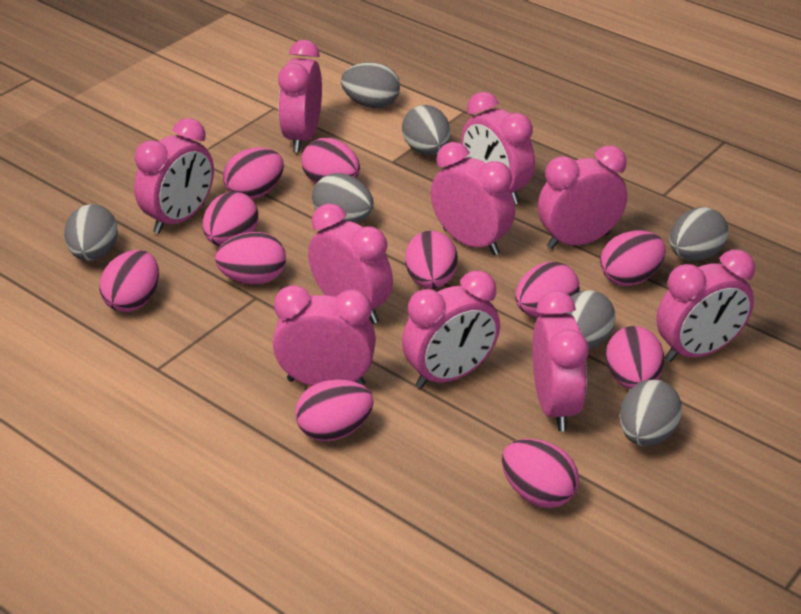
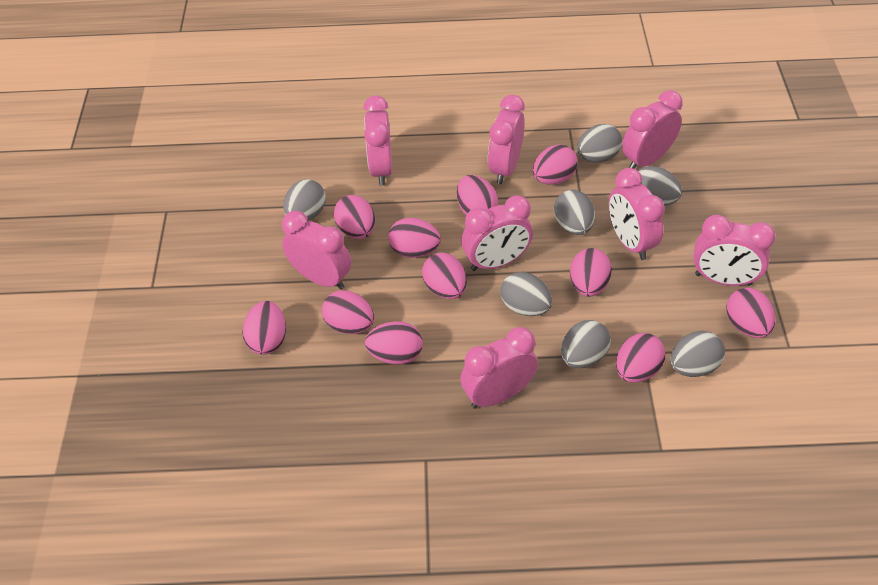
pink clock: [134,118,214,234] [273,285,376,386] [278,40,322,152] [308,203,393,324] [402,271,500,388] [431,142,515,255] [461,92,535,204] [532,291,589,431] [538,145,627,249] [656,249,755,362] = 10 -> [282,211,351,290] [363,96,392,186] [460,327,538,409] [462,195,533,271] [488,95,525,184] [609,168,665,260] [622,90,683,169] [693,215,776,286] = 8

